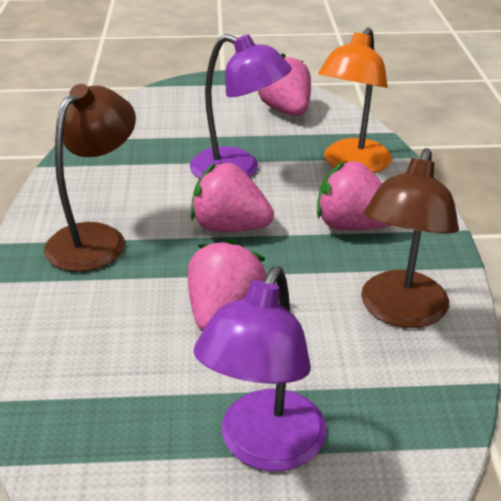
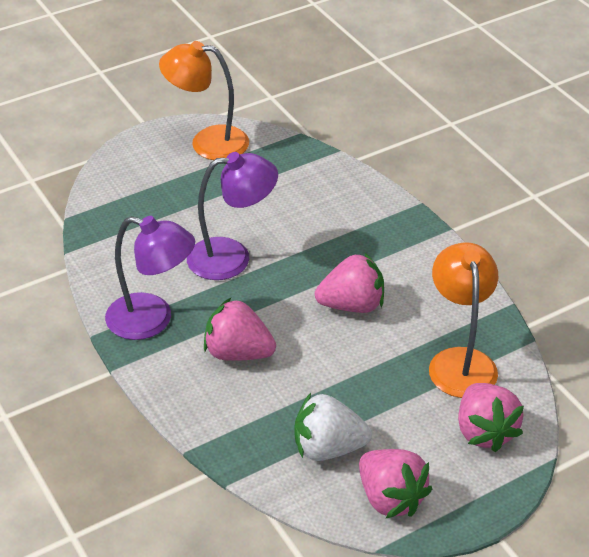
brown lamp: [44,84,136,272] [361,148,459,328] = 2 -> none = 0
orange lamp: [318,27,392,173] = 1 -> [159,41,249,160] [429,242,498,398] = 2
white strawberry: none = 0 -> [294,393,372,461] = 1

